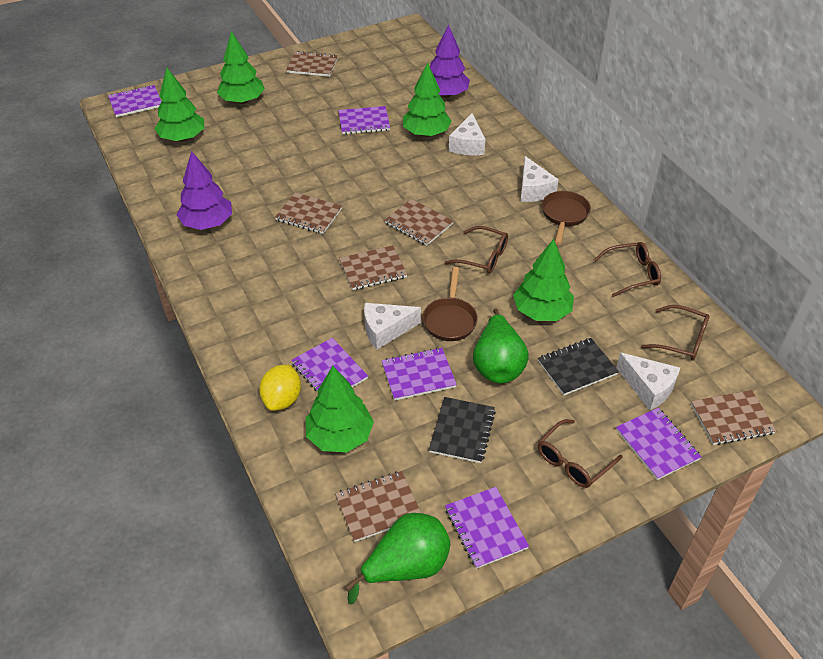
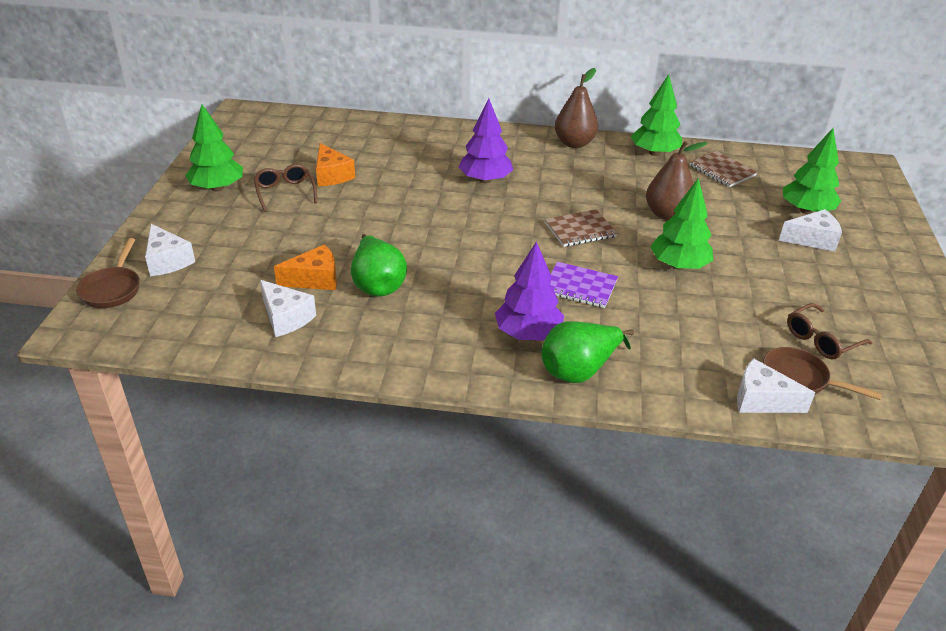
black notebook: [429,397,496,463] [538,338,619,395] = 2 -> none = 0
brown glasses: [445,226,508,274] [538,419,623,488] [594,242,661,297] [641,305,710,361] = 4 -> [254,164,317,212] [787,303,873,359] = 2
brown notebook: [275,192,342,234] [286,51,338,77] [335,471,421,542] [339,245,407,290] [385,199,454,246] [691,390,777,445] = 6 -> [545,209,618,247] [689,151,757,187] = 2
brown pear: none = 0 -> [555,68,598,148] [646,141,707,220] = 2
green tree: [155,67,204,142] [217,31,265,104] [306,366,374,453] [403,62,452,137] [513,239,574,321] = 5 -> [185,104,243,191] [631,74,682,156] [651,178,713,270] [783,128,841,214] = 4
orange cheese: none = 0 -> [274,244,337,290] [316,143,355,186] = 2
purple notebook: [108,85,162,117] [291,338,368,392] [338,106,390,134] [382,348,457,401] [445,487,529,569] [616,408,702,480] = 6 -> [550,262,618,308] = 1
yellow lemon: [259,365,301,411] = 1 -> none = 0

